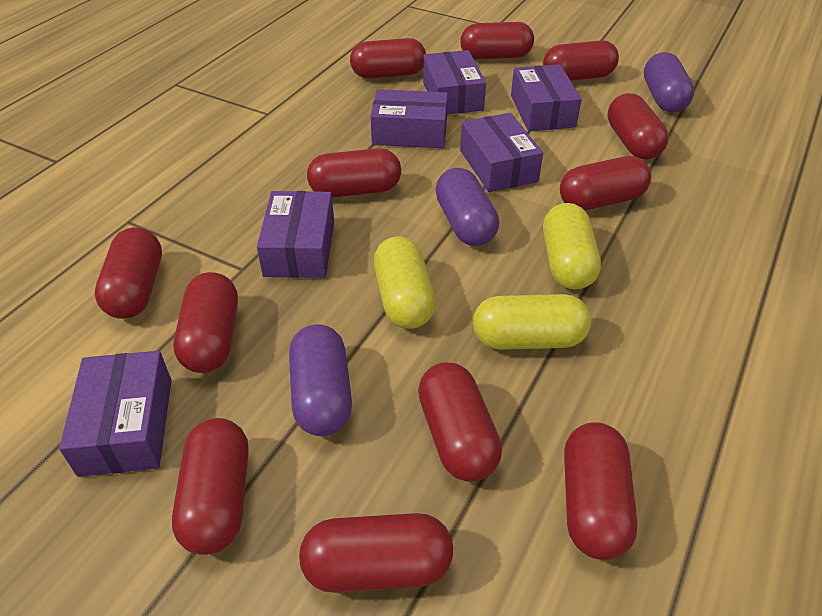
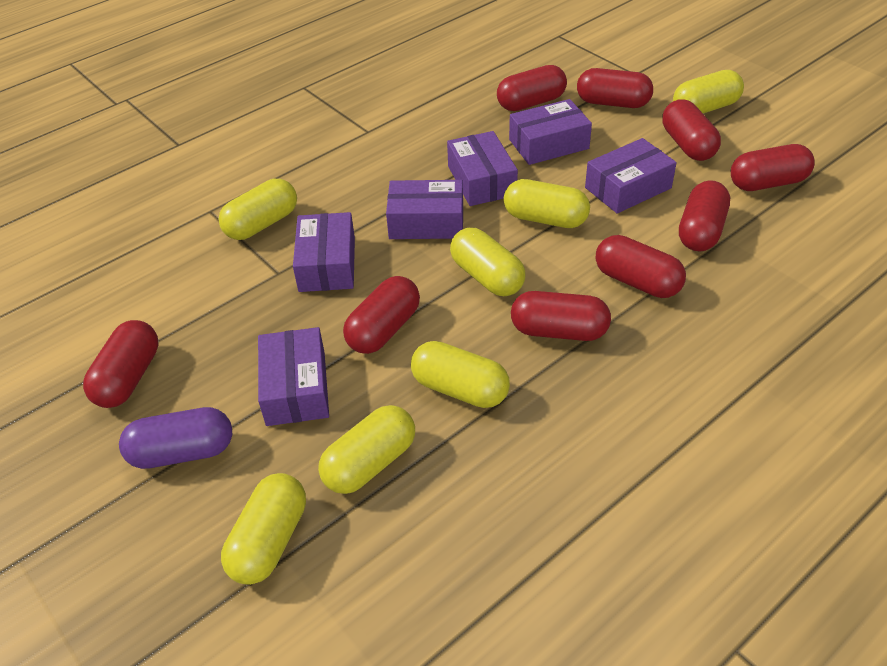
purple capsule: [289,324,352,436] [435,168,499,246] [644,52,694,113] = 3 -> [119,407,232,469] = 1
red capsule: [95,227,162,319] [172,418,249,555] [174,272,238,373] [299,513,453,593] [307,148,401,198] [350,38,426,78] [418,362,502,482] [460,22,534,59] [543,40,619,81] [560,156,651,211] [564,422,638,560] [607,93,669,160] = 12 -> [83,320,158,408] [343,276,420,354] [497,65,567,111] [511,291,611,341] [577,68,653,108] [596,235,686,298] [662,99,721,161] [679,180,730,251] [731,144,815,191] = 9
yellow capsule: [374,236,436,329] [473,294,591,350] [543,203,601,289] = 3 -> [218,179,297,240] [221,473,306,585] [318,405,415,494] [411,341,510,408] [450,228,526,296] [504,179,590,228] [673,70,744,114] = 7

